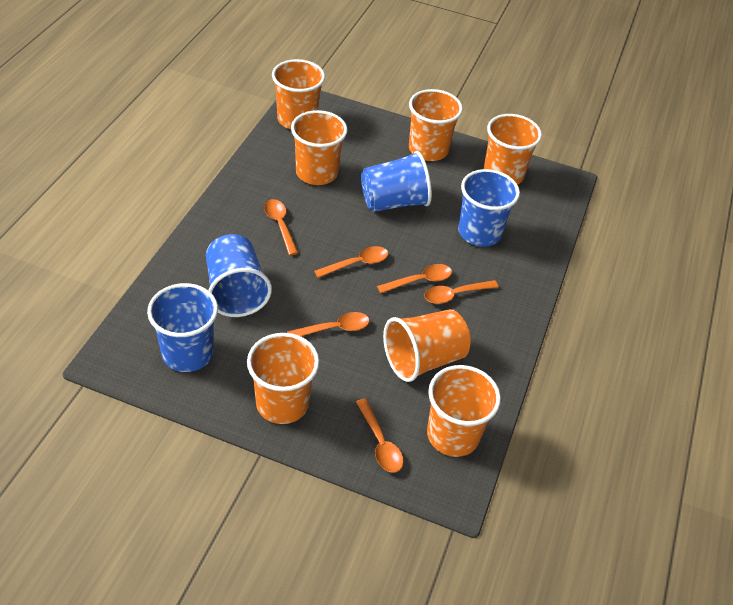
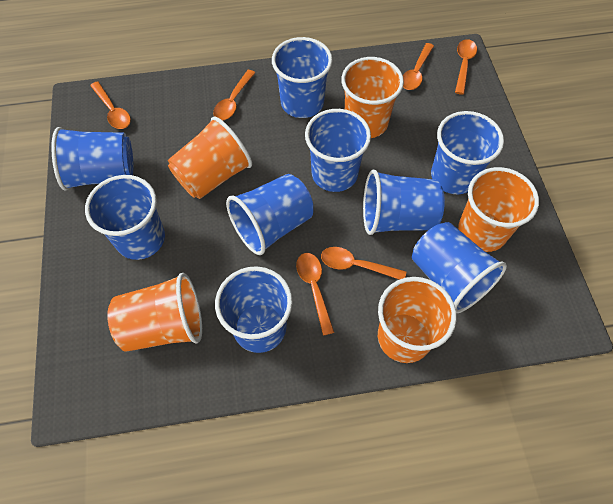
blue cup: [147,283,218,372] [206,234,272,317] [361,151,432,212] [458,169,520,247] = 4 -> [51,127,133,191] [85,175,165,260] [215,266,292,353] [226,174,313,255] [272,37,332,118] [305,109,371,192] [363,169,445,235] [412,222,507,313] [431,111,504,194] = 9
orange cup: [247,333,319,424] [272,59,325,129] [291,110,348,185] [383,309,470,382] [409,89,463,161] [427,365,501,457] [484,114,542,185] = 7 -> [107,273,202,352] [168,116,252,199] [341,57,404,138] [378,277,457,363] [458,167,539,252] = 5

